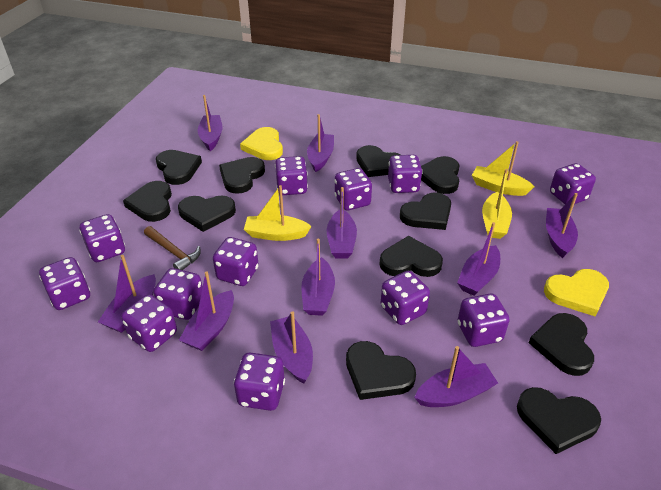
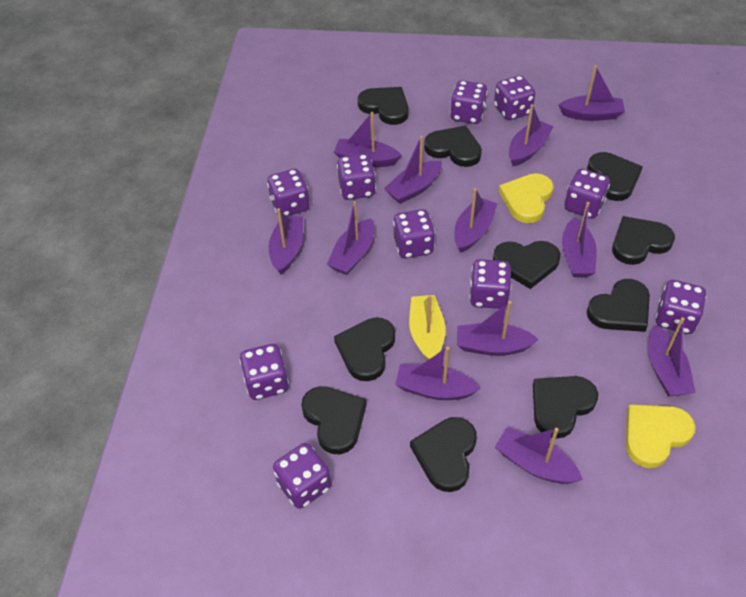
black heart: [123,181,172,222] [156,150,202,185] [178,195,236,232] [219,157,265,194] [346,341,416,400] [356,145,400,177] [379,236,443,277] [400,192,451,230] [421,156,460,194] [517,387,601,454] [529,313,594,376] = 11 -> [301,386,367,454] [334,317,395,381] [358,87,409,125] [410,417,477,492] [424,126,482,167] [493,241,560,289] [533,376,598,439] [587,152,643,201] [587,279,650,332] [612,216,675,265] = 10
brown hammer: [144,226,201,270] = 1 -> none = 0
purple boat: [98,255,156,333] [179,271,234,351] [198,95,223,151] [270,311,313,384] [301,239,335,316] [307,114,334,172] [327,187,357,259] [414,346,498,407] [457,222,500,296] [546,193,578,258] = 10 -> [269,208,303,274] [327,201,374,275] [334,112,402,167] [384,136,442,204] [395,347,480,400] [454,188,498,253] [457,301,539,356] [495,427,583,484] [509,104,553,166] [558,65,625,121] [562,202,597,277] [648,317,696,397] = 12
purple dice: [39,257,90,310] [79,214,125,262] [121,294,177,352] [154,268,202,320] [213,237,258,286] [234,353,285,411] [275,156,308,195] [334,168,372,210] [381,271,430,325] [388,155,423,193] [458,293,510,347] [550,163,596,204] = 12 -> [240,344,289,400] [267,169,310,216] [273,443,331,509] [337,154,376,200] [393,209,435,258] [450,80,488,124] [469,259,511,309] [494,75,535,120] [564,169,610,219] [656,280,706,334] = 10
yellow boat: [244,185,312,241] [472,141,534,196] [482,169,512,239] = 3 -> [409,295,446,360] = 1

